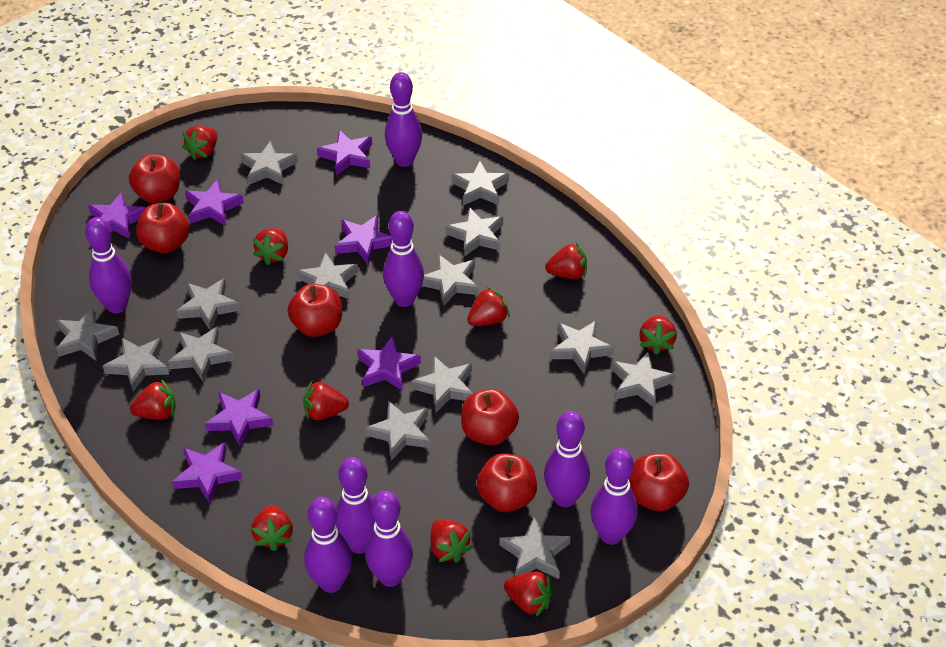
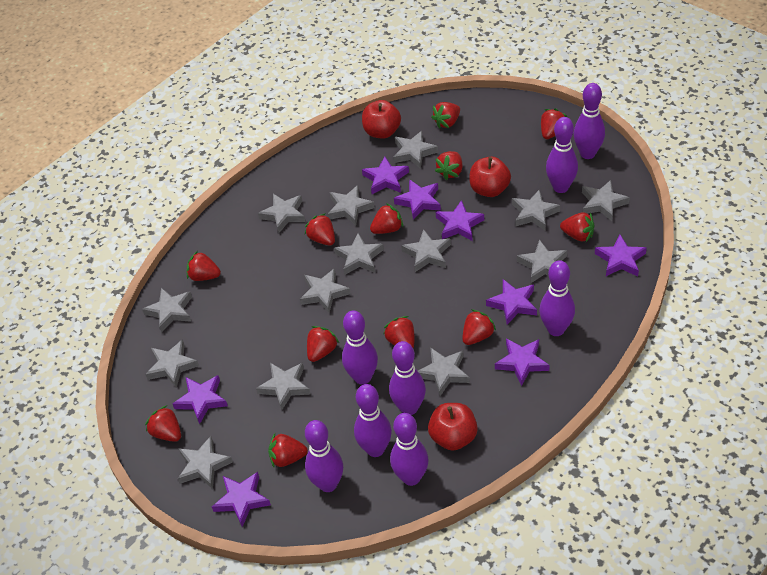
purple star: [88,192,146,239] [172,442,242,504] [185,179,244,226] [205,389,274,447] [317,130,372,175] [335,215,392,265] [357,335,421,391] = 7 -> [173,375,228,424] [212,472,271,527] [362,156,409,194] [394,179,441,220] [436,200,484,241] [486,279,537,325] [495,338,550,386] [595,235,647,276] = 8
red apple: [129,154,180,203] [136,203,189,253] [287,284,342,337] [461,389,519,445] [477,454,537,512] [629,453,689,512] = 6 -> [362,100,401,139] [428,403,478,451] [469,157,511,197] = 3
red strawberry: [130,379,176,420] [182,126,217,160] [251,505,293,551] [253,228,288,265] [303,381,349,420] [430,519,473,563] [467,286,510,326] [504,572,554,617] [545,242,587,279] [639,315,677,355] = 10 -> [145,405,181,442] [187,251,221,281] [268,433,308,467] [305,213,335,246] [307,326,339,362] [370,203,403,234] [383,316,414,348] [431,102,460,129] [435,151,463,180] [462,309,496,345] [541,109,567,139] [560,212,594,242] = 12

